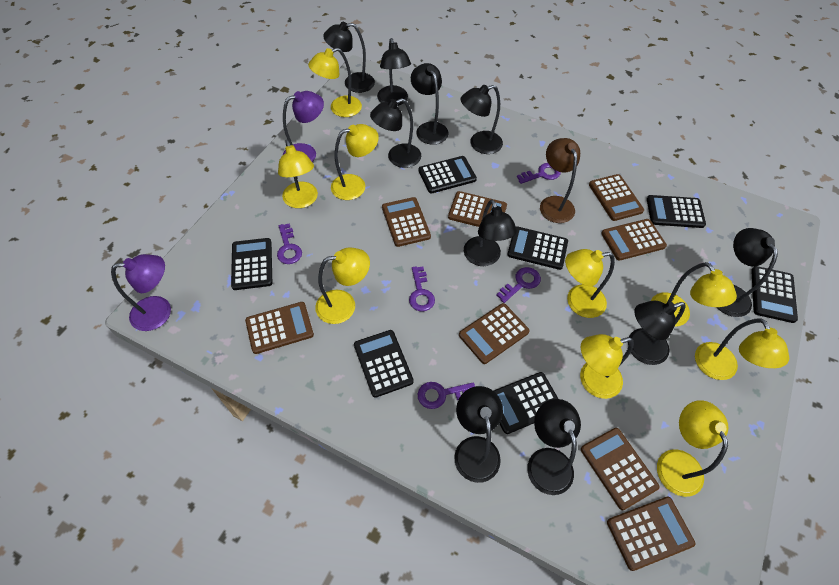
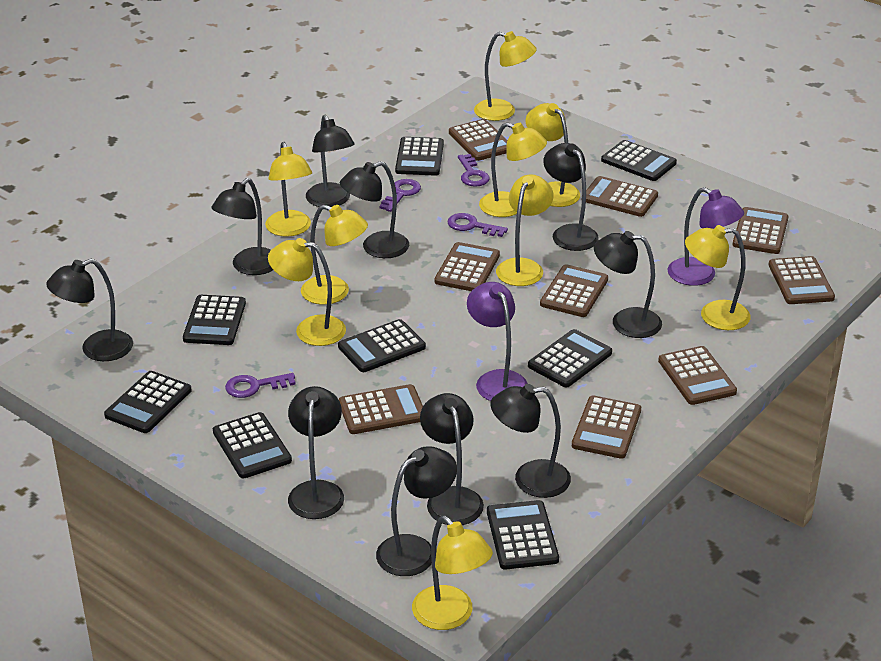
black calculator: [231,238,272,290] [354,330,414,398] [418,156,477,194] [494,372,558,434] [507,227,568,270] [647,195,706,228] [751,266,798,323] = 7 -> [104,371,192,433] [183,295,246,345] [213,412,292,478] [338,319,426,372] [395,137,444,176] [487,500,559,569] [528,329,612,387] [601,140,677,181] = 8
brown calculator: [245,302,314,354] [382,197,431,247] [448,191,507,227] [459,303,530,364] [581,428,660,510] [589,174,644,221] [601,219,667,261] [607,497,696,571] = 8 -> [339,384,423,434] [434,242,500,291] [449,119,507,161] [540,264,608,317] [572,395,641,459] [586,176,658,217] [658,346,737,405] [733,207,789,254] [768,256,835,304] = 9
brown lamp: [540,138,580,223] = 1 -> none = 0
purple key: [277,223,302,264] [409,266,435,311] [418,382,475,409] [496,267,541,303] [517,163,561,184] = 5 -> [225,373,296,398] [379,179,421,212] [448,213,508,237] [458,154,490,187] = 4

